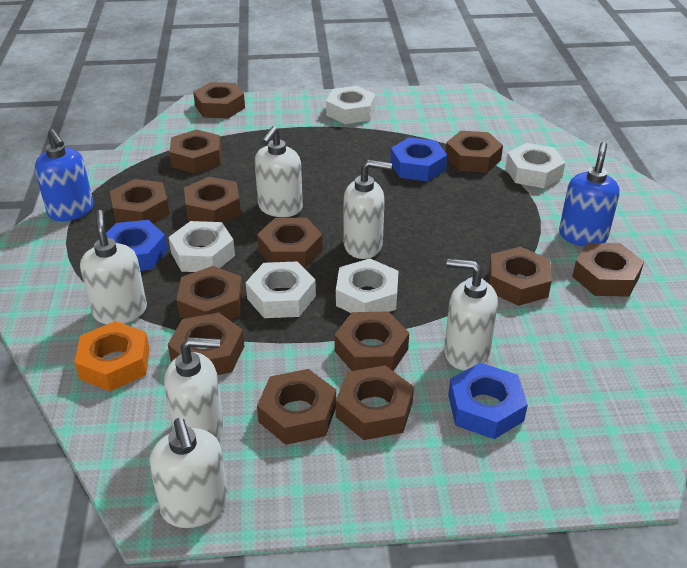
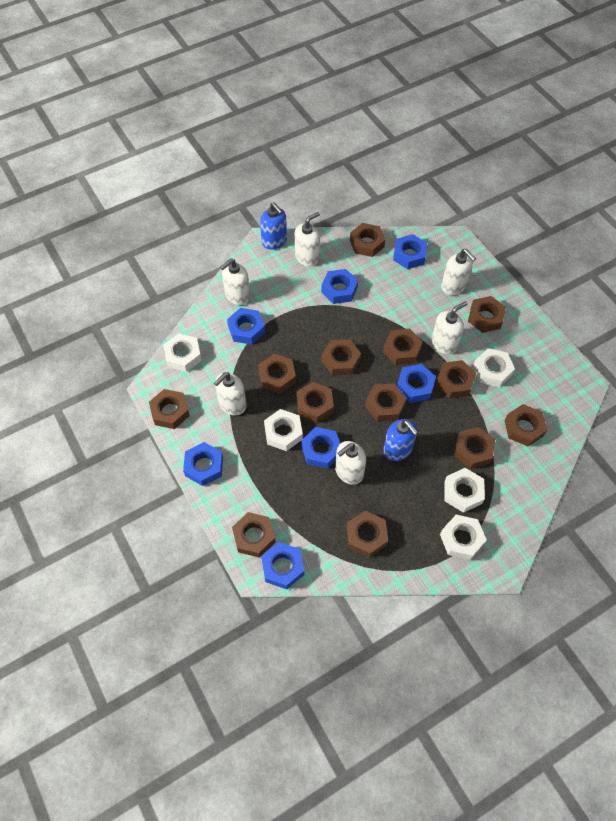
blue nut: [106,220,168,271] [390,137,447,181] [448,363,528,439] = 3 -> [183,442,223,486] [227,308,265,345] [261,542,304,589] [301,427,340,469] [321,269,358,304] [393,234,427,269] [397,364,436,403] = 7
orange nut: [74,321,150,391] = 1 -> none = 0

